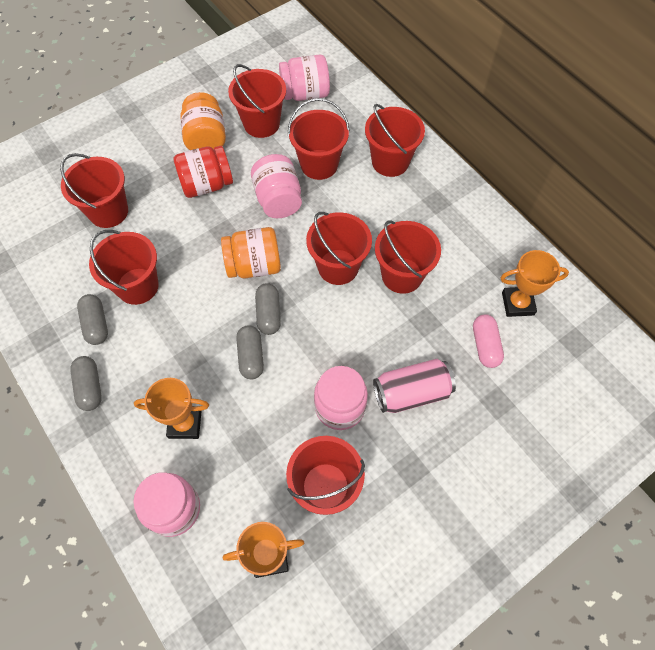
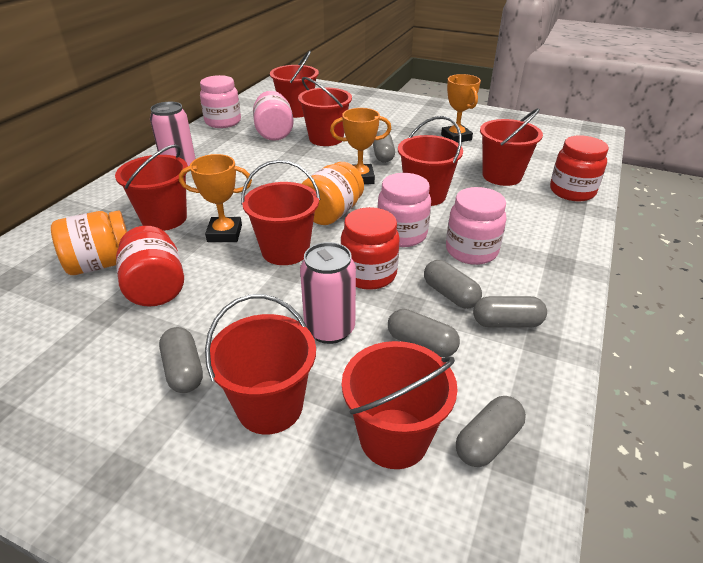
grey capsule: [70,356,102,411] [77,294,108,345] [237,325,264,380] [255,283,281,335] = 4 -> [159,327,203,393] [373,130,395,163] [388,309,460,357] [424,260,482,309] [456,396,526,467] [473,296,547,328] = 6
pink can: [373,359,456,413] = 1 -> [150,102,196,166] [300,242,356,344] = 2
pink capsule: [473,315,504,368] = 1 -> none = 0
red jar: [174,146,233,198] = 1 -> [116,226,184,307] [341,207,400,290] [550,135,609,201] = 3

